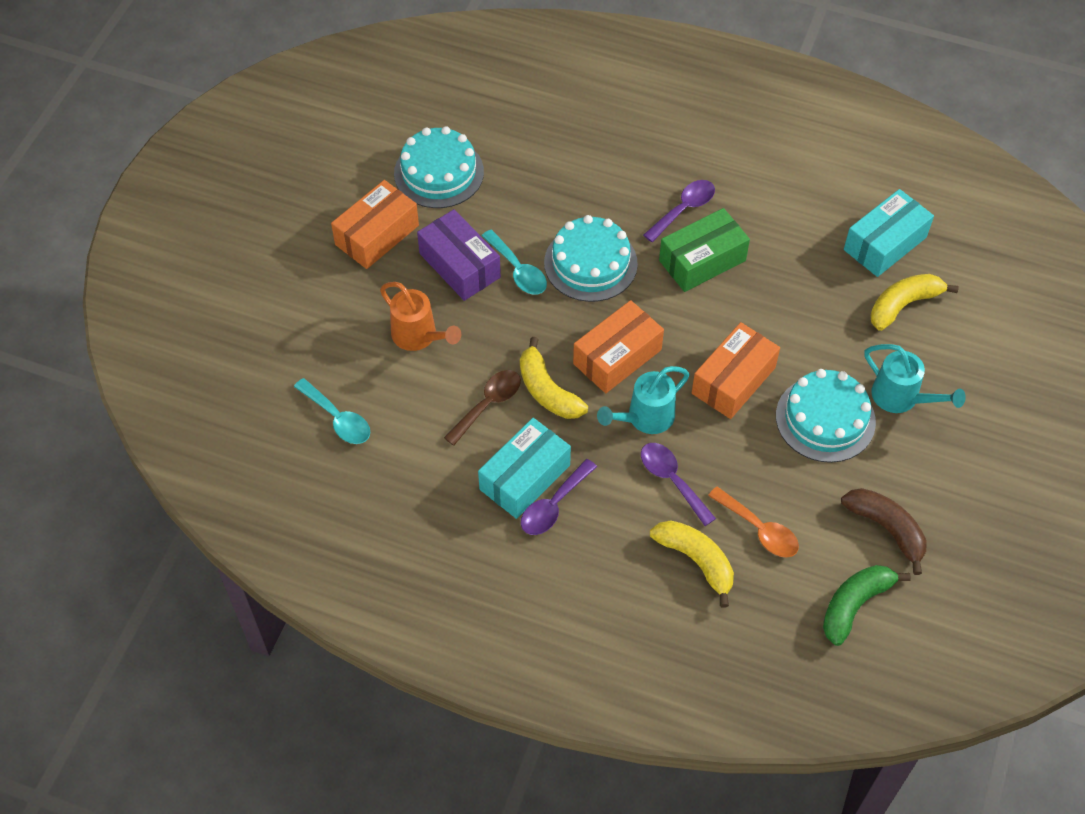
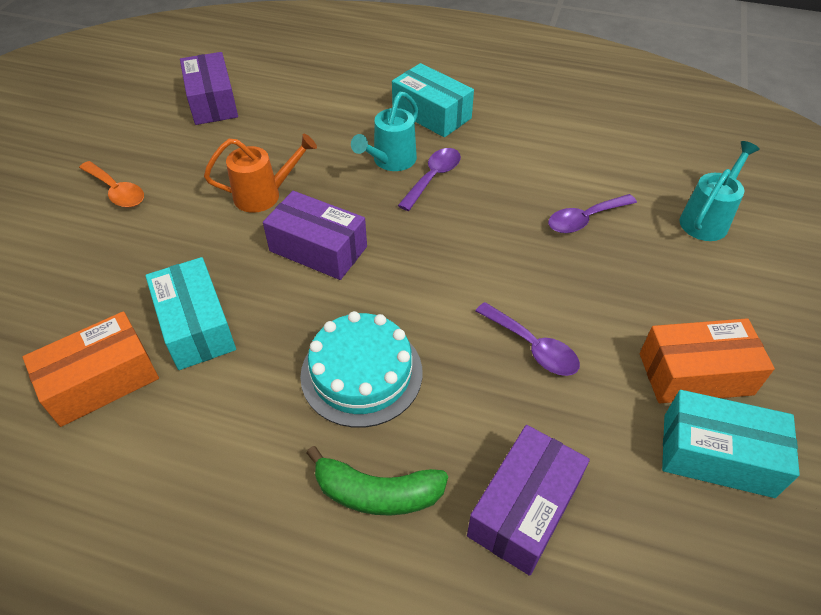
brown banana: [841,488,927,575] = 1 -> none = 0
brown spoon: [444,370,521,446] = 1 -> none = 0
green box: [659,208,750,292] = 1 -> none = 0
orange box: [331,180,419,269] [573,300,664,393] [692,322,780,419] = 3 -> [23,311,159,427] [640,318,775,403] = 2
purple box: [417,209,501,301] = 1 -> [180,52,238,125] [263,191,367,280] [467,425,590,576] = 3
turquoise box: [478,418,571,519] [844,189,934,277] = 2 -> [145,257,236,370] [392,63,474,137] [662,390,800,498] = 3
turquoise cake: [394,126,484,208] [544,215,638,302] [776,369,876,463] = 3 -> [300,311,422,428] = 1
turquoise spoon: [294,378,370,444] [482,230,547,295] = 2 -> none = 0
yellow banana: [520,337,588,419] [650,520,734,608] [870,274,959,331] = 3 -> none = 0

